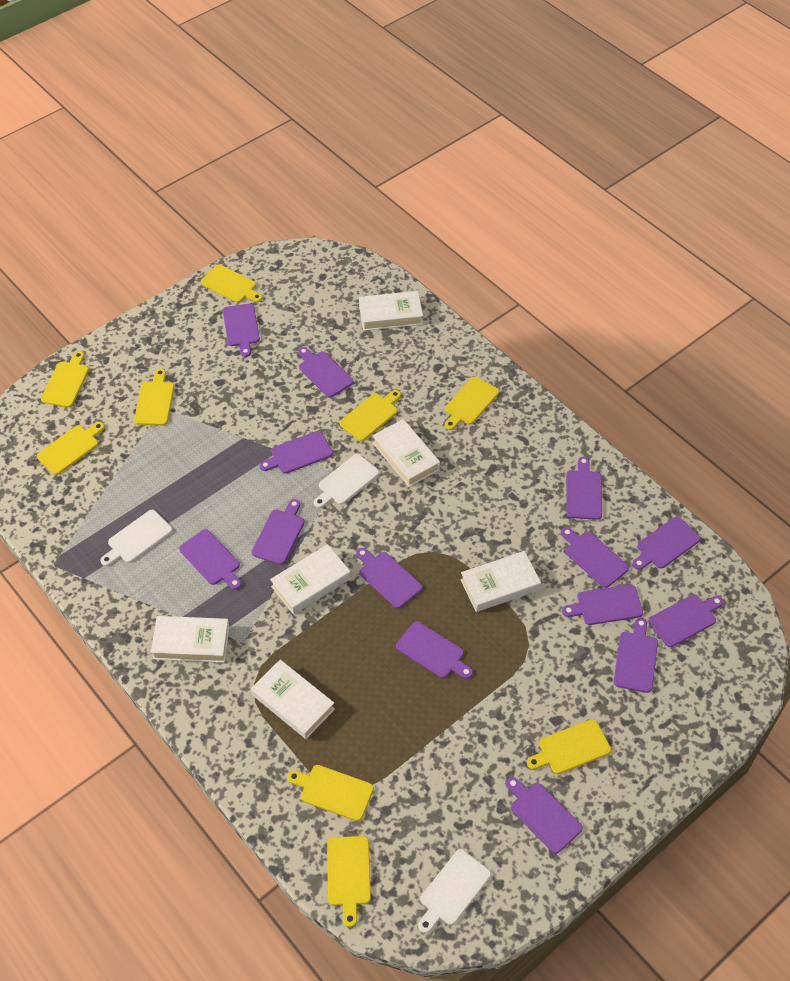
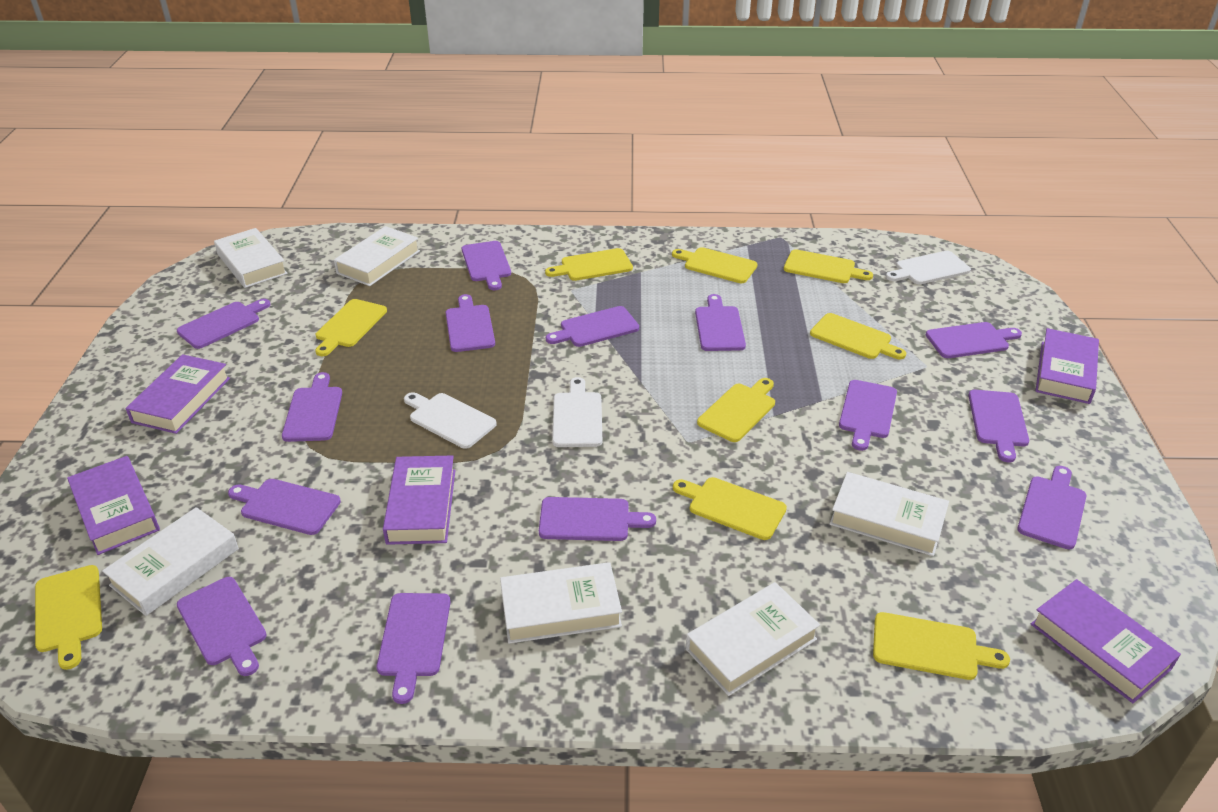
purple book: none = 0 -> [67,456,160,555] [126,354,230,434] [383,455,455,545] [1031,579,1181,703] [1035,328,1099,404] = 5

